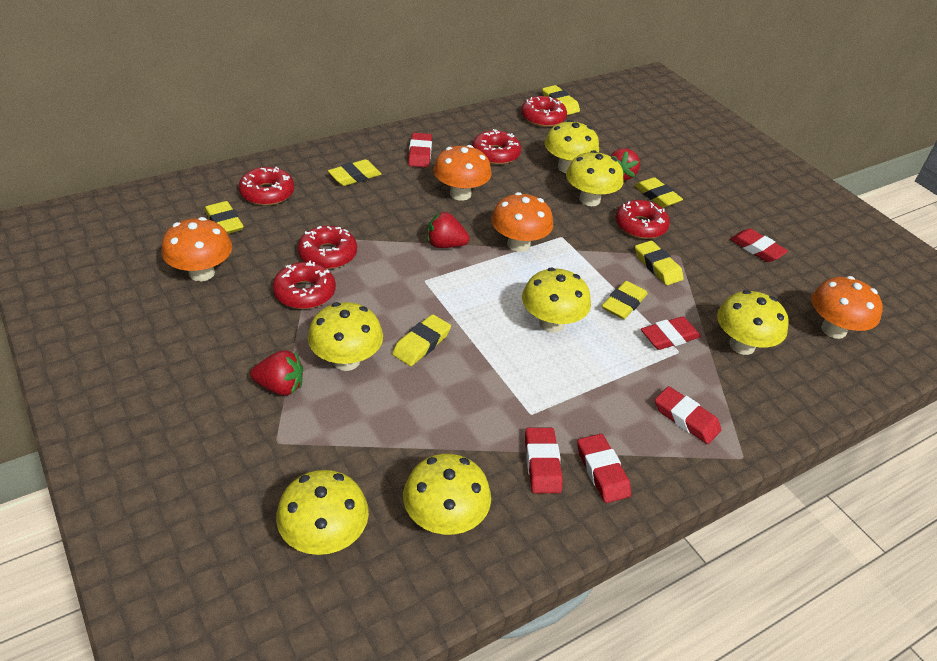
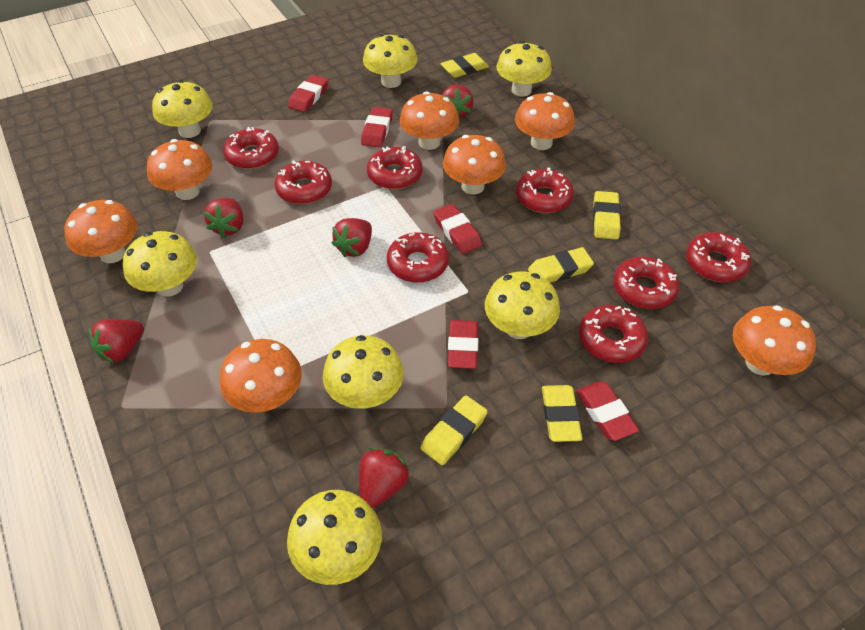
orange mushroom: [161,217,232,281] [433,145,492,201] [491,192,553,252] [812,276,883,339] = 4 -> [64,200,138,263] [147,139,212,200] [220,339,302,413] [400,91,459,150] [443,135,506,194] [515,92,575,150] [733,305,816,376] = 7
red donut: [239,167,294,206] [273,261,336,309] [298,226,357,269] [472,129,521,165] [521,96,567,127] [615,200,670,239] = 6 -> [223,127,279,169] [274,160,332,204] [367,146,423,189] [387,232,449,283] [516,167,574,213] [579,305,648,363] [613,256,680,309] [686,232,751,282] = 8
red eraser: [408,133,432,168] [525,428,563,493] [577,434,631,503] [641,316,701,350] [655,386,722,444] [730,228,788,262] = 6 -> [288,75,329,112] [361,107,393,147] [433,204,482,254] [448,320,478,369] [576,381,639,441] = 5
red strawberry: [250,351,303,395] [427,211,469,248] [610,148,640,181] = 3 -> [89,319,144,363] [203,198,243,238] [332,218,372,257] [359,447,410,508] [442,84,473,118] = 5
yellow eraser: [204,201,244,234] [328,159,381,186] [392,314,451,366] [542,85,580,115] [602,281,648,319] [634,177,683,208] [635,241,684,285] = 7 -> [421,395,488,465] [441,53,489,78] [528,247,594,283] [542,385,582,442] [593,191,621,240] = 5

